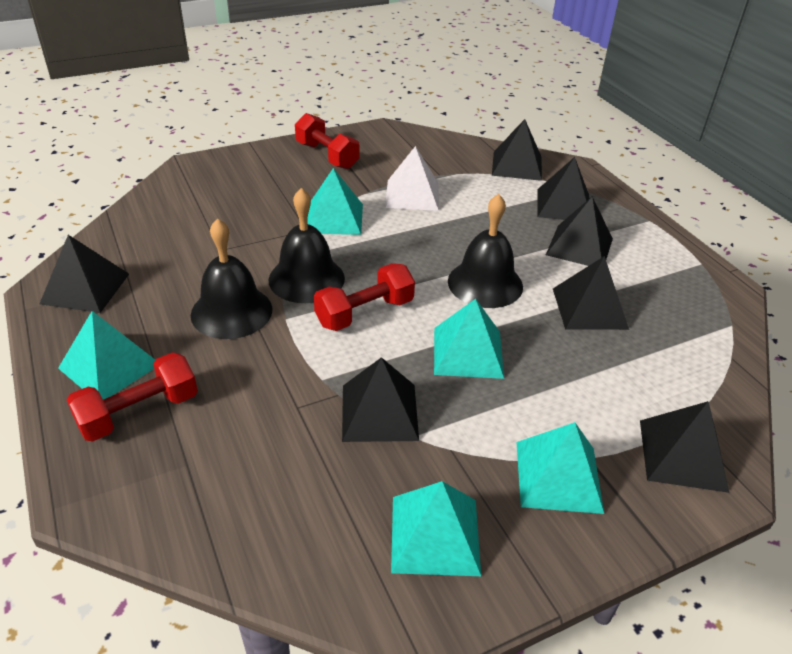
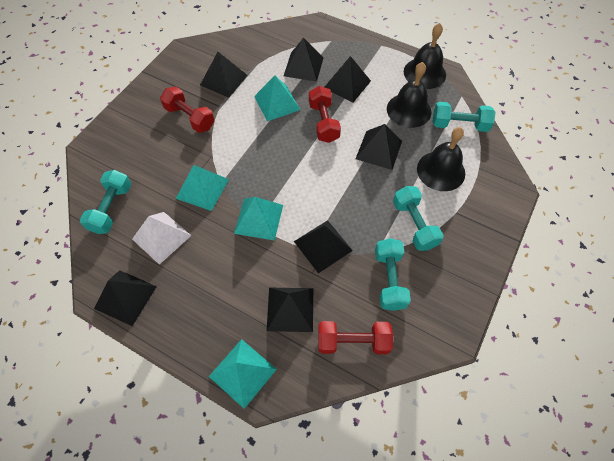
turquoise dumbbell: none = 0 -> [80,170,131,234] [375,238,411,311] [393,186,444,251] [432,102,496,132] = 4
turquoise pyramid: [58,311,155,400] [307,168,363,235] [391,481,481,576] [434,299,504,379] [516,422,604,514] = 5 -> [176,165,229,211] [209,339,277,409] [234,197,283,241] [254,76,300,121] = 4

